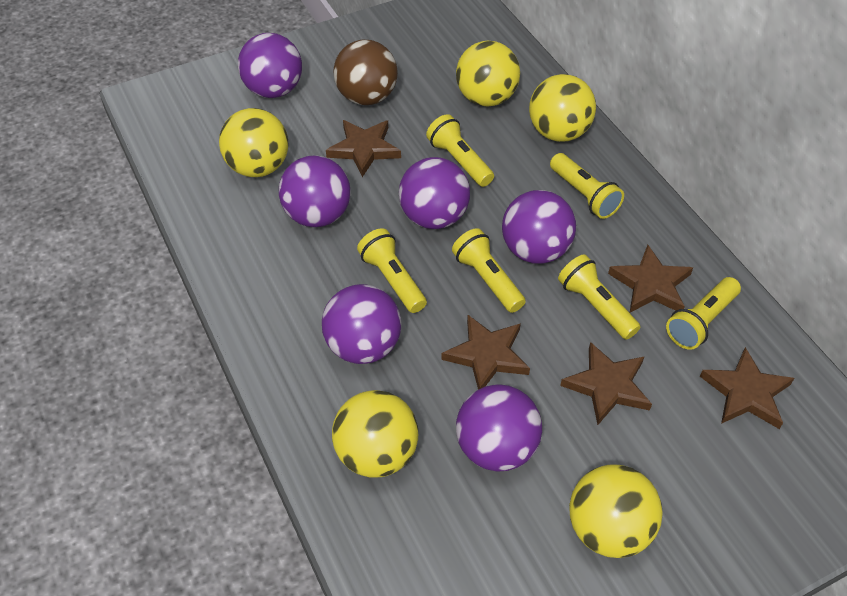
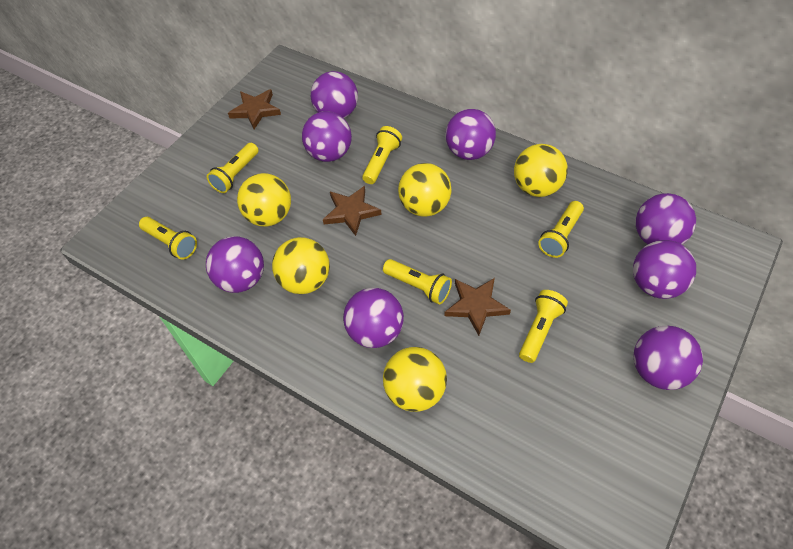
brown ball: [333,40,398,105] = 1 -> none = 0
brown star: [326,120,401,177] [441,315,530,390] [560,342,652,425] [608,245,693,313] [700,347,794,429] = 5 -> [228,89,281,129] [323,186,382,236] [444,278,511,336] = 3
purple ball: [238,33,302,98] [279,155,351,227] [322,284,401,364] [399,157,470,229] [456,384,542,472] [502,190,576,264] = 6 -> [206,236,264,293] [302,111,352,162] [311,71,358,118] [343,288,404,348] [445,109,496,160] [633,240,696,299] [633,326,703,390] [636,193,696,245] = 8

